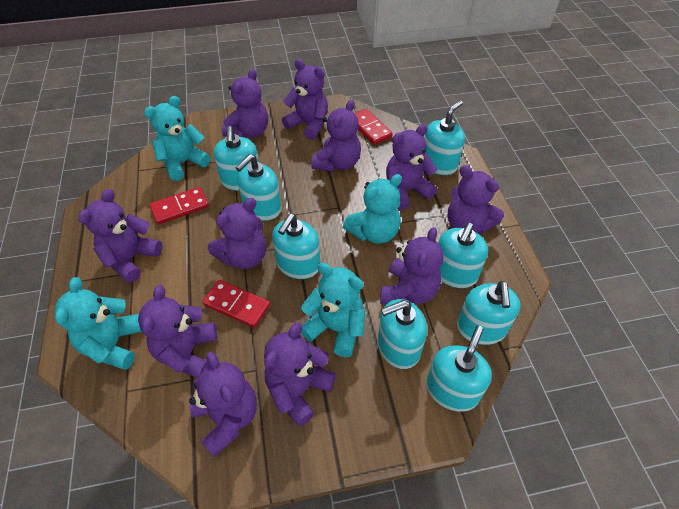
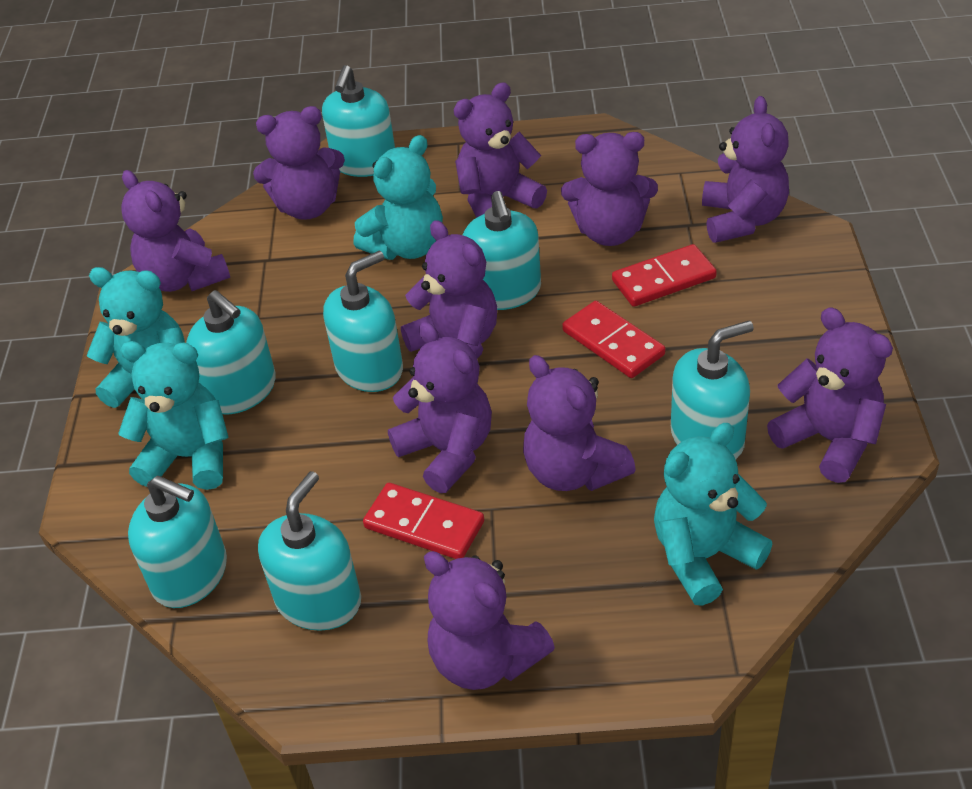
purple teddy bear: [78,189,162,283] [138,285,217,378] [189,352,257,457] [208,198,266,269] [222,69,268,138] [264,322,336,426] [282,59,328,140] [311,100,361,172] [380,227,443,304] [386,124,438,210] [447,165,504,234] = 11 -> [121,170,230,292] [253,106,345,220] [388,322,492,493] [401,220,497,359] [424,551,555,690] [454,82,547,218] [523,355,636,491] [561,132,658,246] [702,96,789,243] [767,308,893,483] = 10
turquoise soap dispenser: [214,126,259,191] [236,154,281,221] [272,214,320,279] [378,299,427,369] [424,100,465,175] [426,326,492,412] [438,223,488,288] [457,281,521,345] = 8 -> [128,476,227,608] [186,290,276,414] [258,471,361,631] [322,65,395,177] [323,251,403,392] [463,191,541,310] [671,321,754,460] = 7

